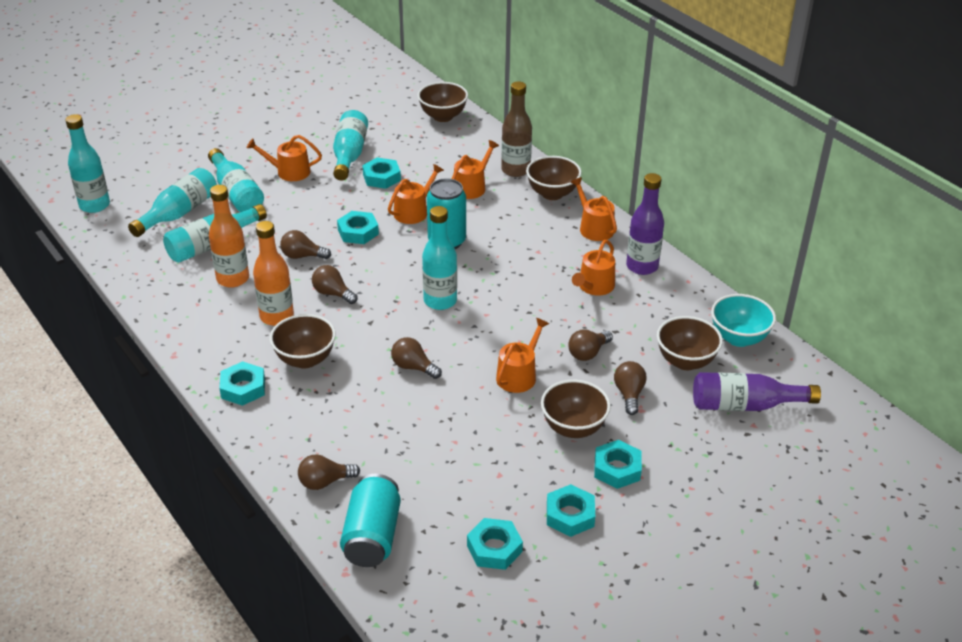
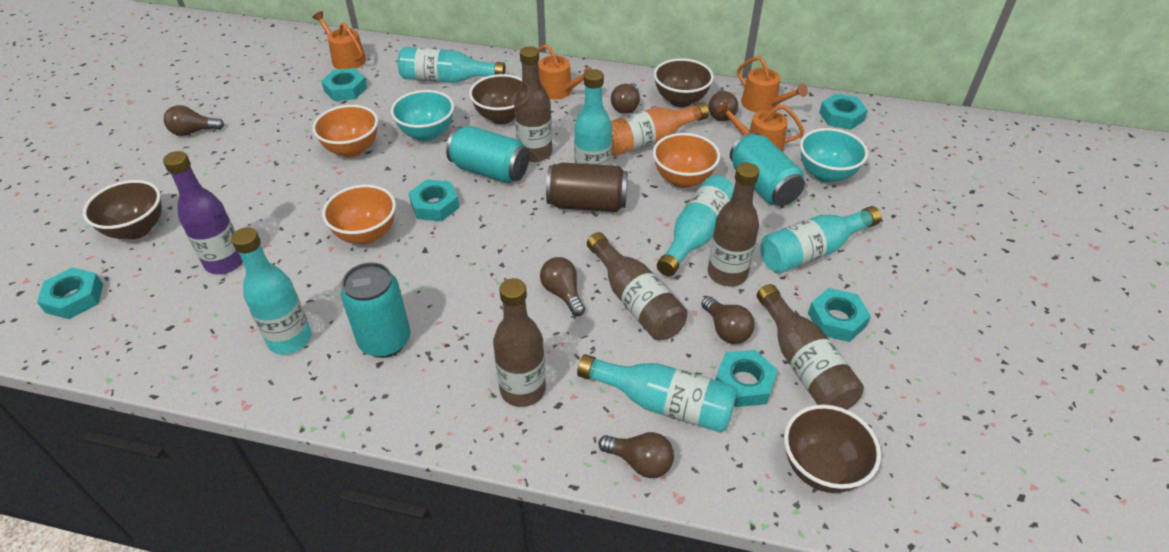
brown bottle: [501,81,532,177] = 1 -> [493,278,546,407] [514,46,552,162] [587,232,688,340] [708,163,759,286] [757,284,864,410] = 5
brown bowl: [270,314,336,369] [418,82,468,122] [526,156,582,200] [541,380,611,438] [657,316,723,370] = 5 -> [83,180,162,239] [469,74,522,124] [654,58,714,107] [784,404,881,493] = 4
brown can: none = 0 -> [546,163,628,212] = 1
orange bottle: [209,185,249,288] [253,221,294,326] = 2 -> [611,102,709,156] = 1
orange bowl: none = 0 -> [312,105,378,157] [322,185,396,244] [653,133,720,188] = 3
orange watering can: [246,135,322,181] [388,164,444,224] [452,140,499,199] [496,318,549,393] [571,177,617,241] [572,240,615,296] = 6 -> [312,11,366,69] [538,44,591,100] [717,101,804,152] [737,56,808,112] = 4
purple bottle: [626,173,664,275] [693,372,821,411] = 2 -> [163,151,243,274] = 1
turquoise bowl: [711,294,776,347] = 1 -> [391,90,454,141] [800,128,868,183] = 2
turquoise can: [340,474,401,567] [427,178,466,249] = 2 -> [341,262,411,358] [446,126,529,183] [730,132,805,206] = 3

